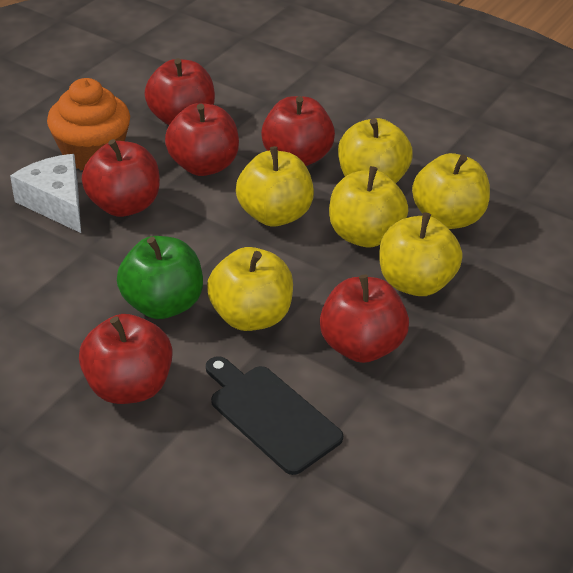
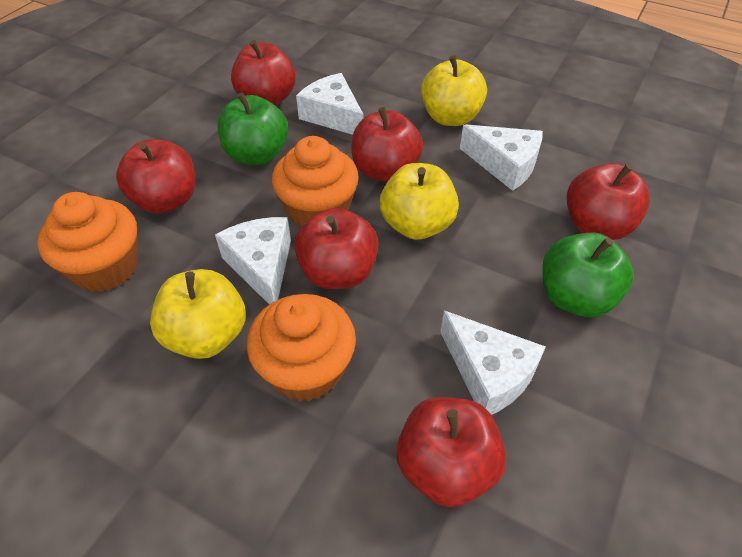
black cutting board: [206,356,343,475] = 1 -> none = 0
green apple: [117,236,203,319] = 1 -> [218,92,288,165] [542,233,634,317] = 2
orange cupcake: [47,78,130,170] = 1 -> [37,192,138,292] [247,294,356,401] [272,136,359,227] = 3
white cheese: [10,154,81,233] = 1 -> [215,217,291,305] [296,73,364,135] [441,311,546,415] [460,124,543,191] = 4
yellow apple: [207,247,293,331] [236,146,314,227] [329,166,408,247] [338,118,413,183] [379,213,462,296] [412,153,490,229] = 6 -> [150,269,246,359] [380,163,459,240] [421,55,487,126] = 3

